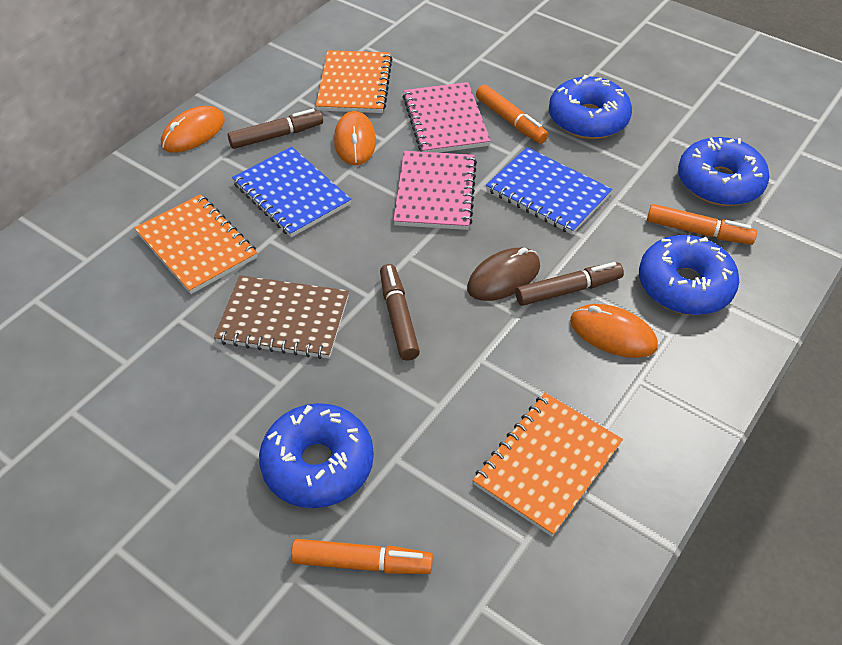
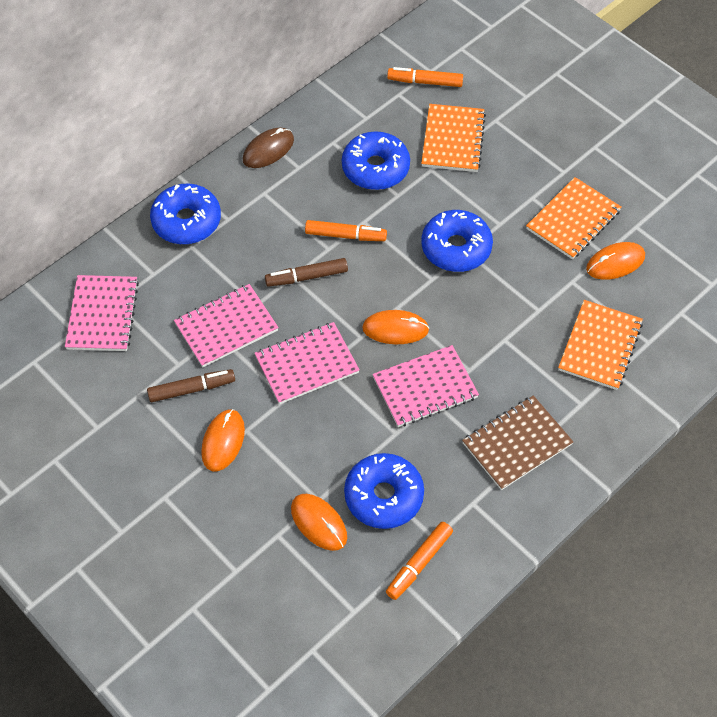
blue notebook: [232,147,351,237] [486,147,612,234] = 2 -> none = 0
brown marker: [228,109,323,149] [380,264,420,361] [516,262,624,306] = 3 -> [147,369,235,402] [265,258,348,287] = 2
orange mouse: [161,106,225,153] [334,111,376,165] [570,304,658,358] = 3 -> [201,409,245,472] [291,494,347,551] [362,310,429,344] [586,242,645,280] = 4
pink notebook: [393,151,477,230] [403,82,491,153] = 2 -> [65,275,139,351] [174,284,279,367] [255,322,360,404] [373,345,479,427] = 4

